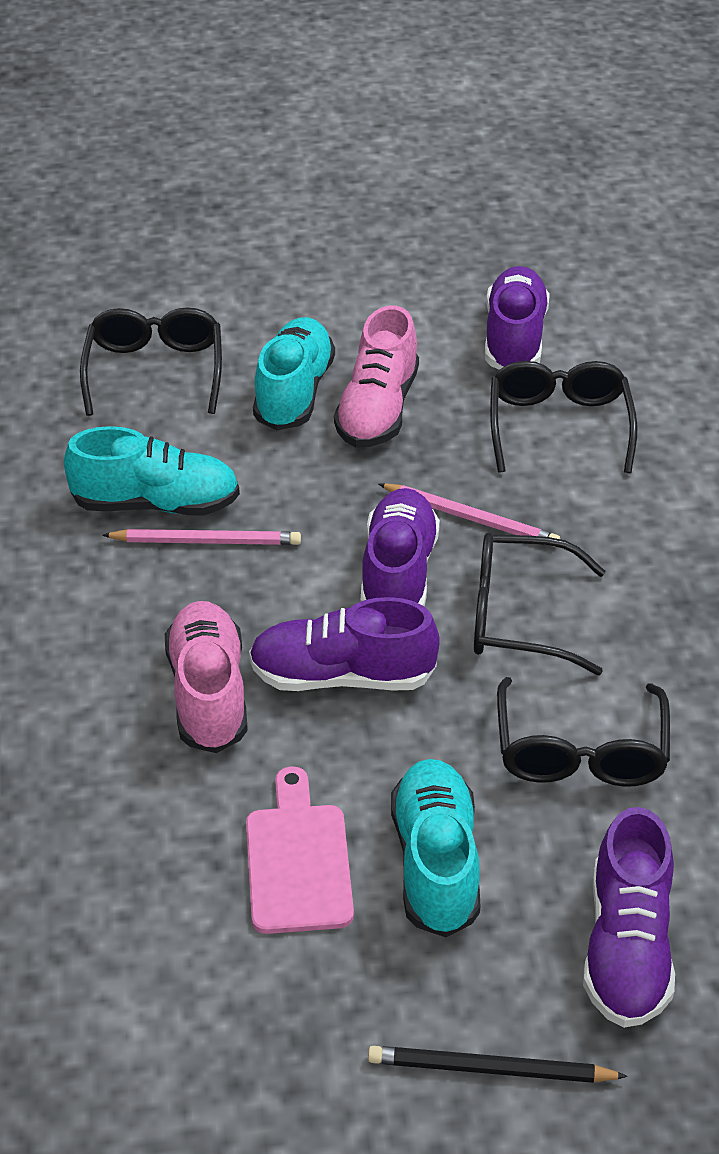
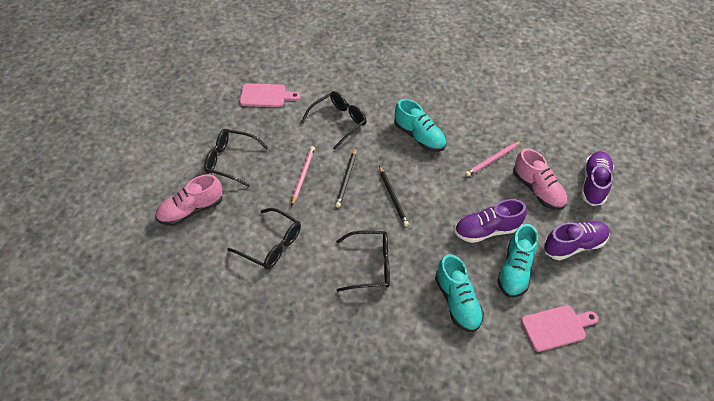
black pencil: [368,1046,628,1083] = 1 -> [335,148,356,207] [379,166,409,226] = 2
pink cutting board: [246,766,354,934] = 1 -> [240,83,300,107] [521,305,598,352] = 2
purple shoe: [249,597,440,691] [361,488,440,607] [485,266,550,370] [583,807,675,1028] = 4 -> [455,199,527,243] [544,221,610,260] [581,151,614,206] = 3

